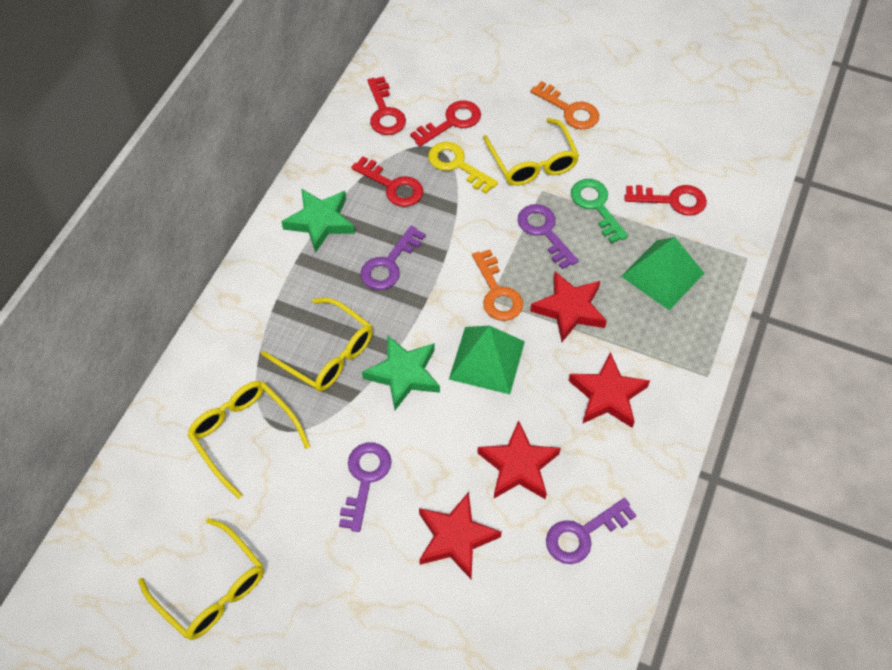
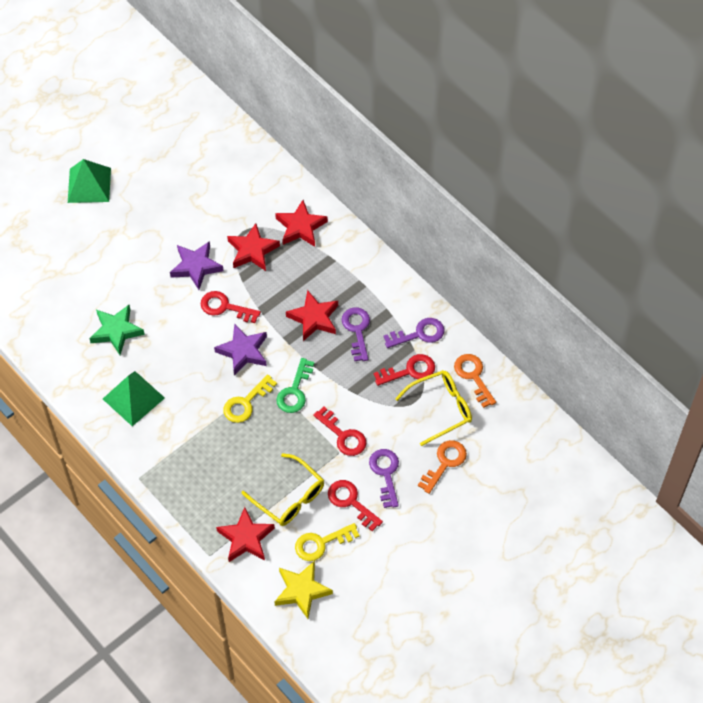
green star: [281,188,355,253] [362,335,440,410] = 2 -> [89,305,145,355] = 1
purple key: [339,442,391,532] [360,226,426,290] [518,204,579,269] [546,498,636,564] = 4 -> [342,307,370,361] [369,449,399,508] [383,318,445,348] = 3
purple star: none = 0 -> [170,241,224,290] [214,323,267,376] = 2
yellow glasses: [138,518,264,640] [187,381,310,499] [261,298,373,392] [483,118,579,186] = 4 -> [241,453,324,526] [395,370,472,446] = 2
yellow key: [428,142,498,194] = 1 -> [223,374,277,423] [295,523,360,561] = 2
yellow star: none = 0 -> [275,561,333,619] = 1

